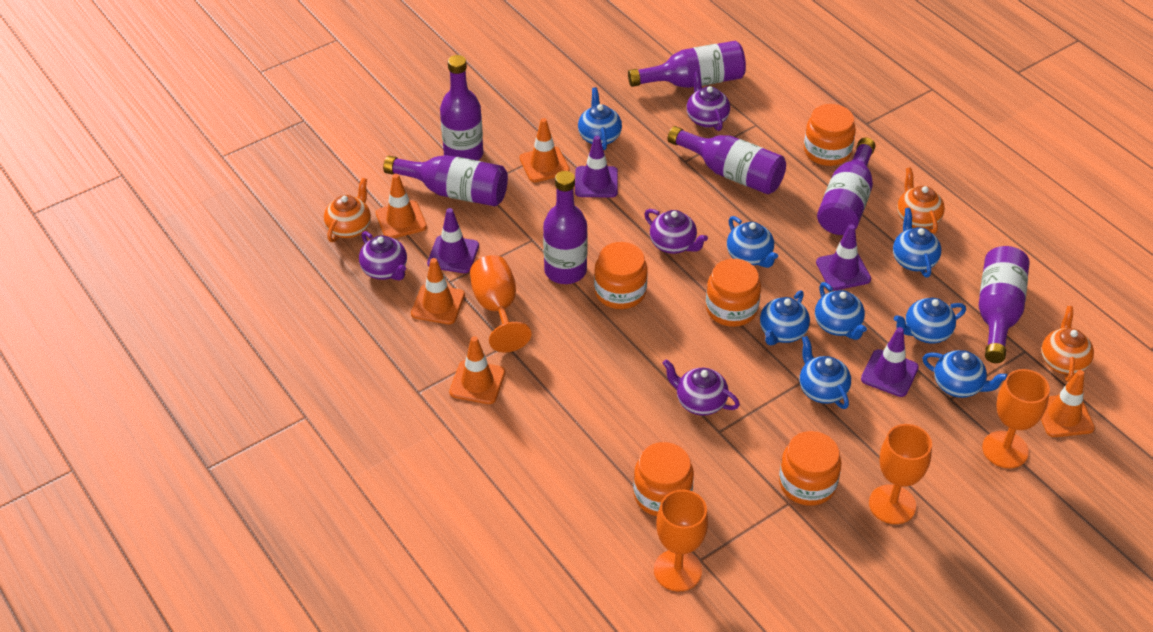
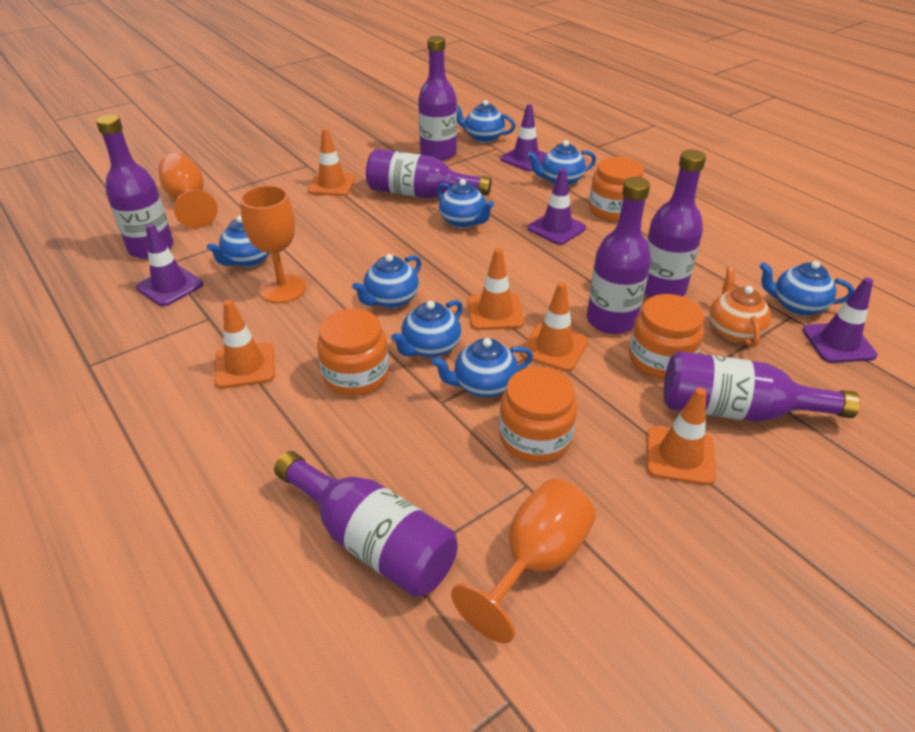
orange goblet: [470,255,531,352] [654,490,708,591] [869,424,932,524] [982,369,1050,468] = 4 -> [158,153,218,228] [240,185,306,303] [451,479,596,643] = 3
orange jar: [594,242,648,309] [633,442,694,516] [706,259,761,327] [779,431,841,506] [804,104,856,166] = 5 -> [317,309,389,396] [499,366,577,463] [589,157,644,221] [629,294,704,379] = 4
orange teapot: [324,178,371,242] [897,167,945,234] [1041,306,1094,382] = 3 -> [709,267,771,348] = 1
purple teapot: [359,231,407,281] [644,209,708,254] [663,359,740,415] [687,71,730,131] = 4 -> none = 0

